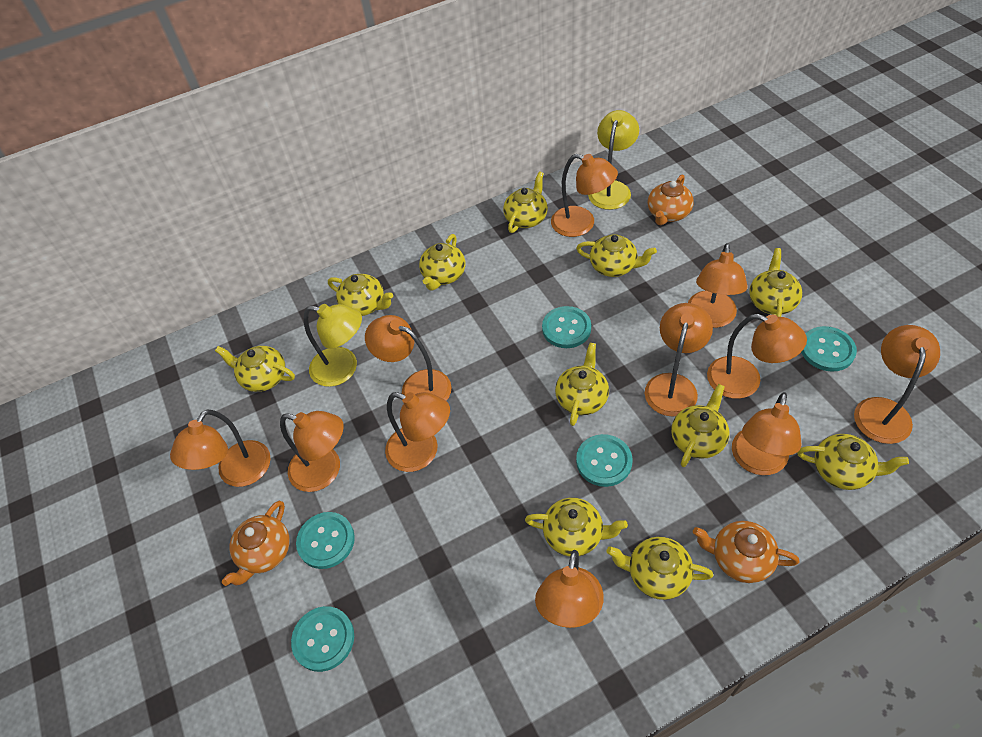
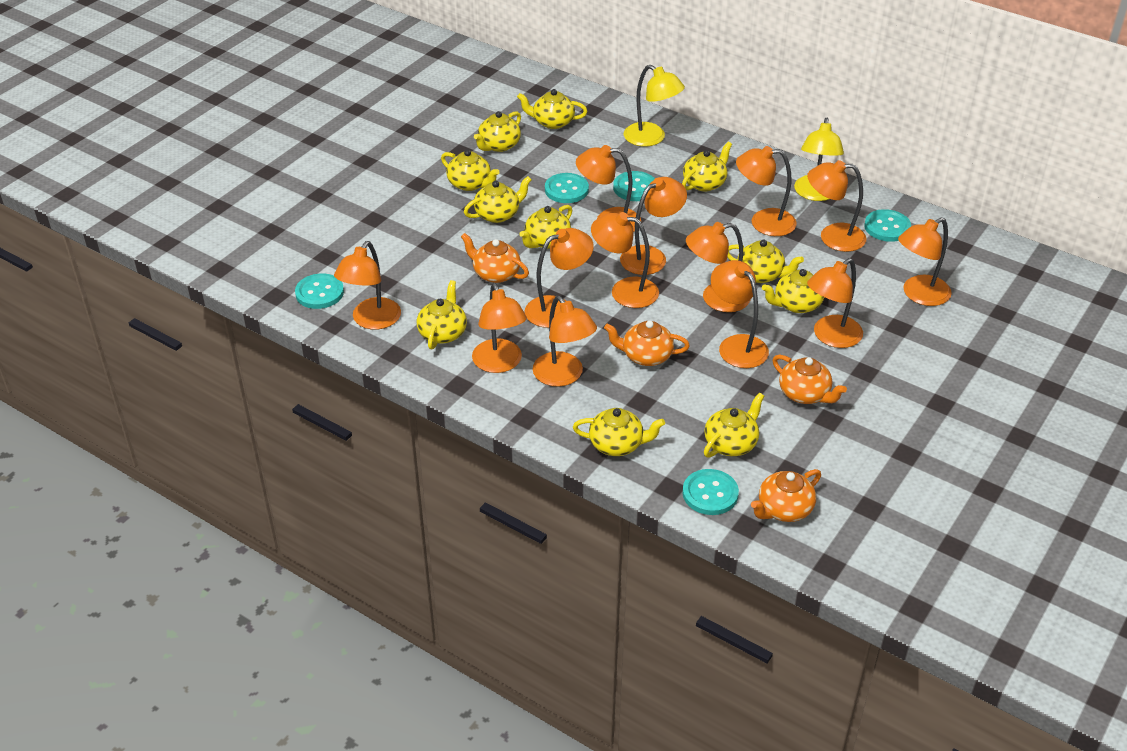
orange lamp: [170,410,271,487] [280,411,344,492] [365,315,452,401] [385,392,450,472] [535,550,604,628] [551,154,618,237] [645,303,713,417] [688,243,748,328] [707,314,807,399] [732,392,802,475] [854,325,940,444] = 11 -> [334,241,401,330] [472,283,527,373] [525,228,594,328] [533,296,597,387] [576,145,641,232] [591,212,659,308] [620,177,687,275] [686,222,750,312] [711,260,769,368] [736,146,797,236] [807,160,867,252] [807,258,863,348] [898,217,952,306] = 13
orange teapot: [222,501,290,586] [648,175,694,225] [693,521,800,583] = 3 -> [461,233,529,283] [604,321,690,366] [751,469,821,522] [773,355,847,404] = 4

